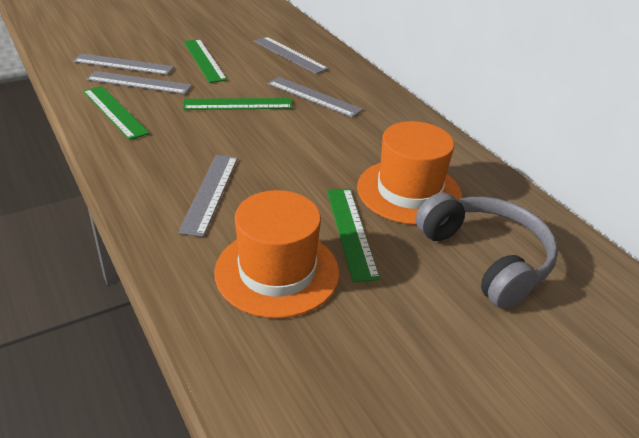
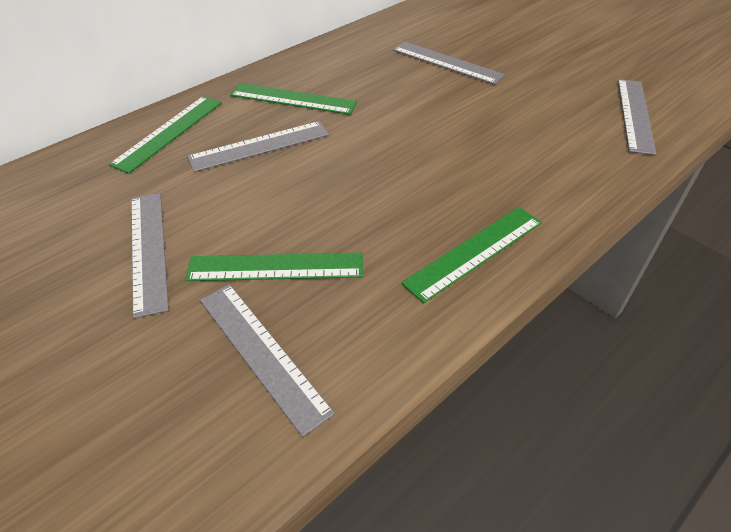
grey headphones: [416,192,558,309] = 1 -> none = 0
orange hat: [214,190,339,318] [357,121,462,225] = 2 -> none = 0

